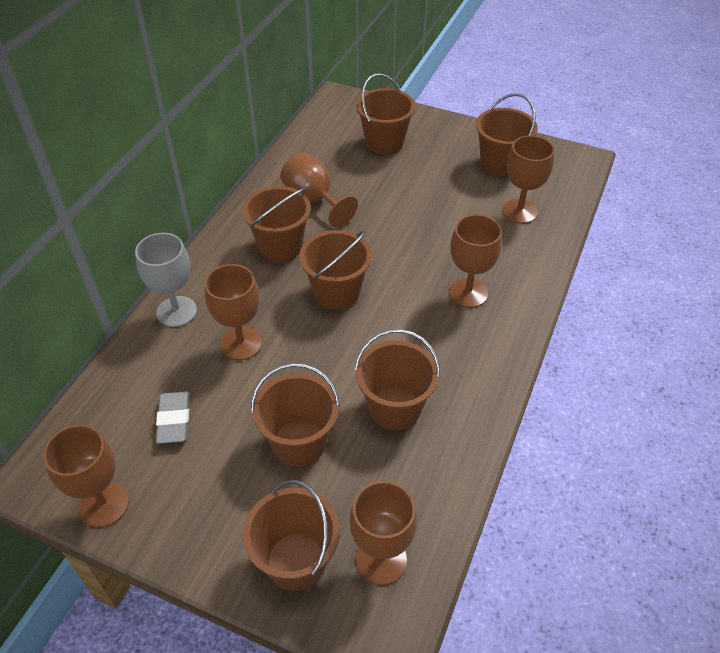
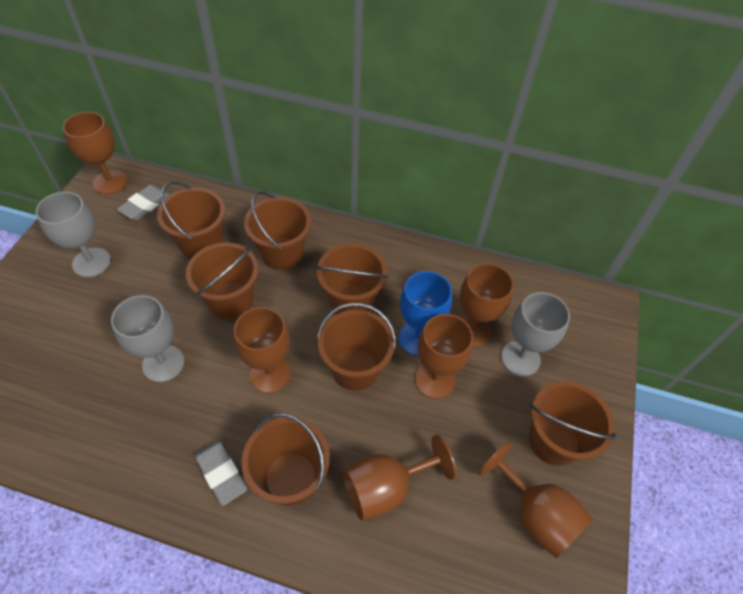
blue goblet: none = 0 -> [399,271,452,356] = 1
grey eraser: [156,391,189,444] = 1 -> [117,185,170,220] [194,440,247,506] = 2
grey goblet: [135,233,197,327] = 1 -> [36,192,111,277] [111,295,184,382] [501,292,570,376] = 3

